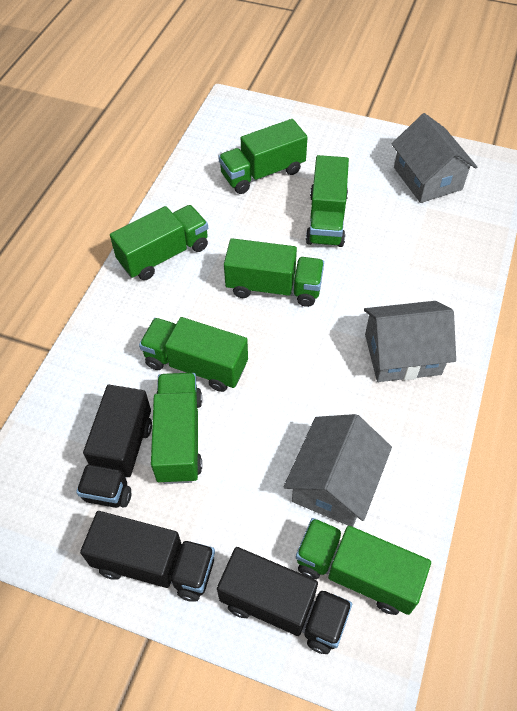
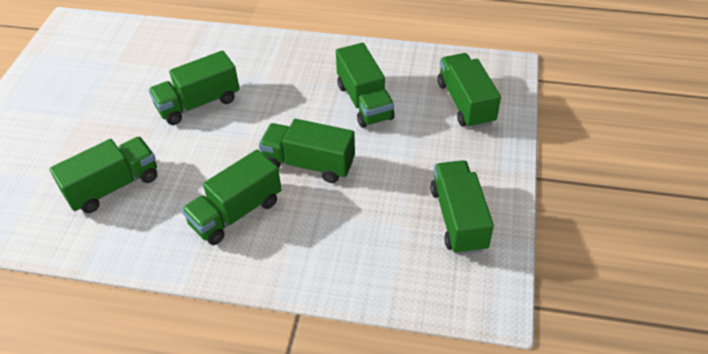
black truck: [76,385,152,508] [80,511,215,602] [217,547,352,654] = 3 -> none = 0
grey house: [284,414,392,527] [364,301,456,382] [392,113,477,203] = 3 -> none = 0

